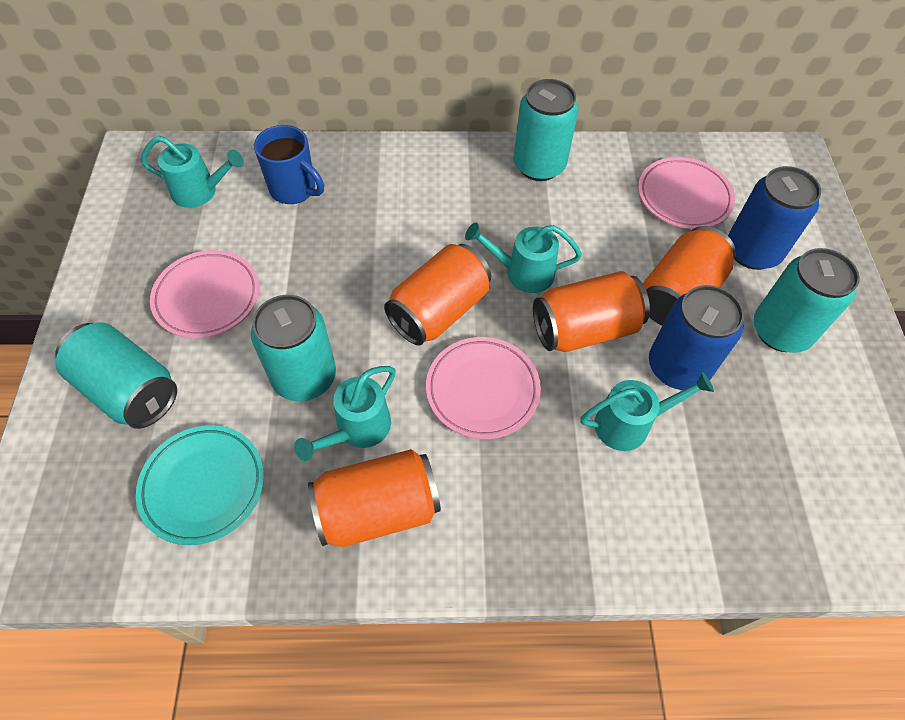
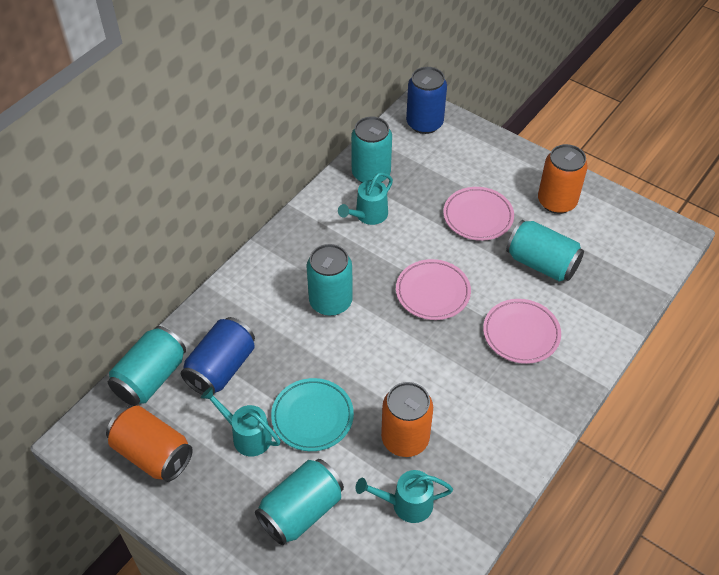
blue mug: [254,125,324,204] = 1 -> none = 0
orange can: [308,449,441,547] [384,244,491,346] [533,271,650,352] [643,226,736,326] = 4 -> [106,406,193,482] [381,382,433,457] [538,144,588,214] = 3
turquoise can: [55,323,177,429] [251,295,336,401] [513,79,579,181] [754,248,860,353] = 4 -> [108,326,186,406] [255,459,344,545] [306,244,353,316] [351,117,392,183] [506,220,584,282] = 5
turquoise watering can: [141,136,244,208] [294,366,396,461] [465,223,582,293] [580,372,714,451] = 4 -> [201,387,281,456] [338,172,393,225] [356,470,453,523] = 3

